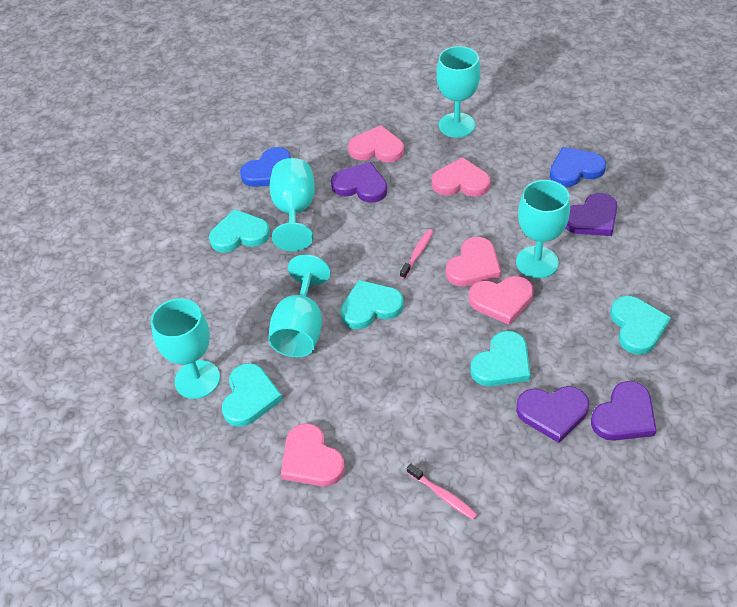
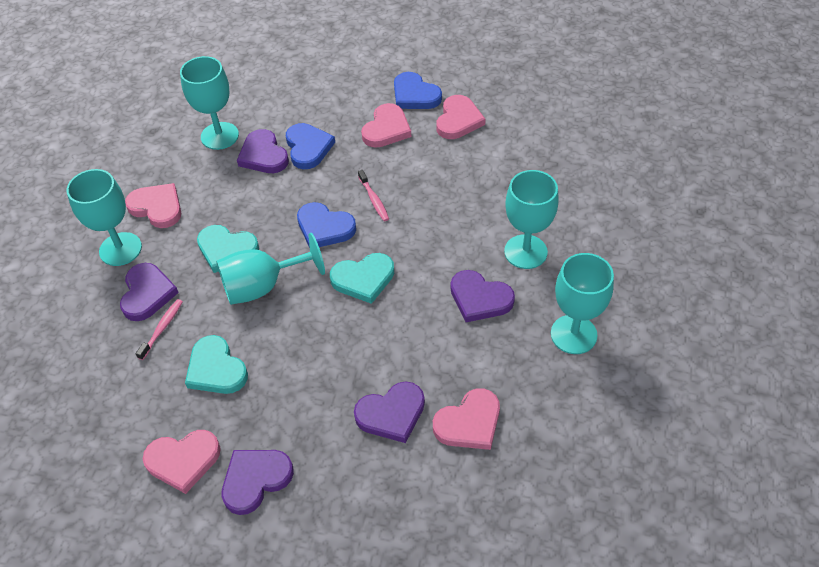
blue heart: [240,147,291,187] [550,147,606,187] = 2 -> [286,123,335,169] [297,202,356,248] [394,72,442,109] = 3
purple heart: [331,162,387,203] [516,386,589,443] [565,193,618,236] [591,381,657,441] = 4 -> [120,263,179,321] [222,450,294,515] [237,129,289,173] [354,381,425,443] [451,270,515,322] = 5
turquoise heart: [209,209,270,253] [222,363,283,427] [340,280,404,329] [471,331,530,386] [610,296,671,355] = 5 -> [185,335,248,394] [197,225,259,273] [330,253,394,304] = 3

